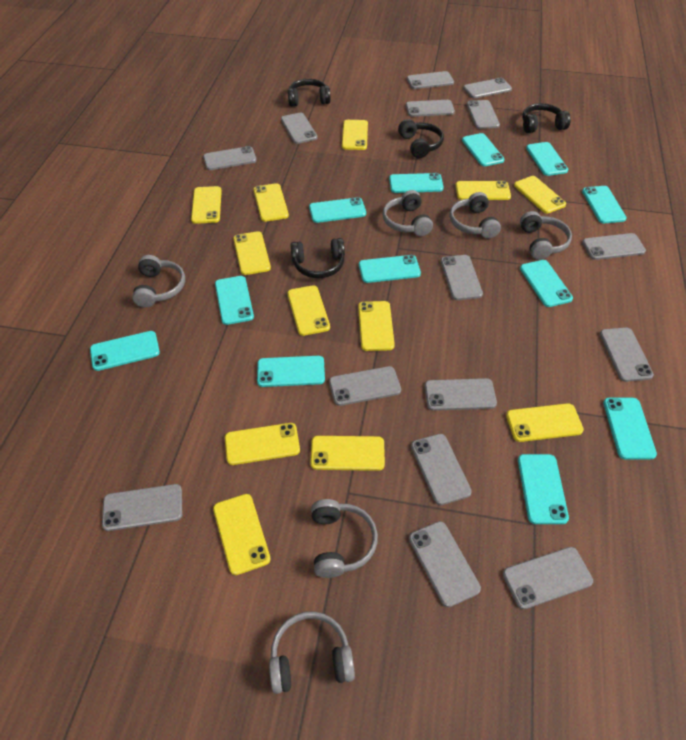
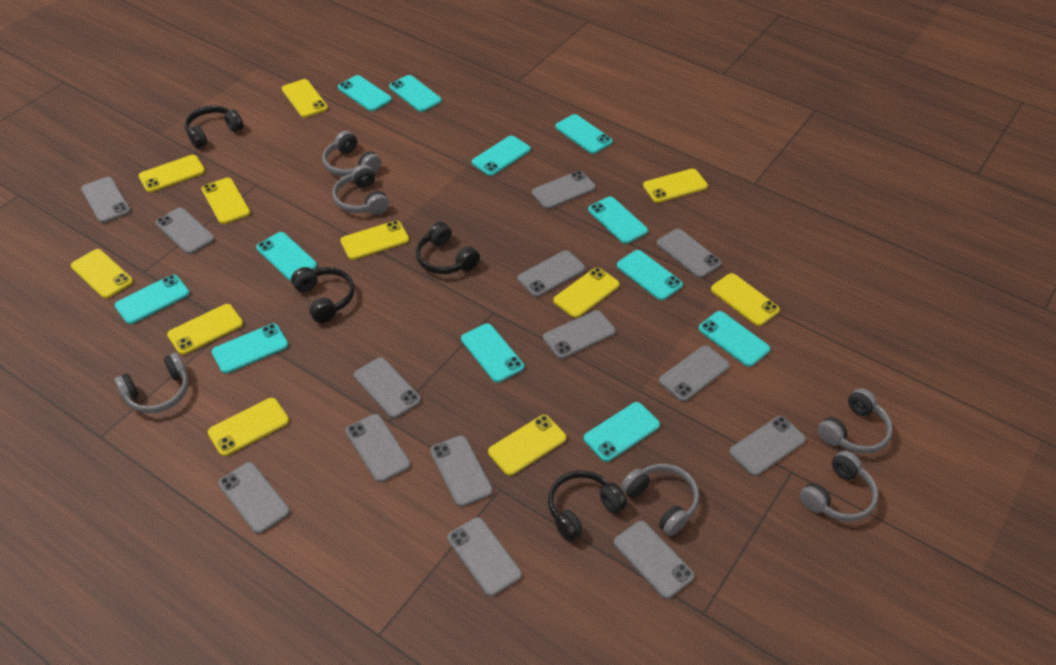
grey phone: [102,484,182,531] [203,146,257,170] [281,112,317,144] [329,366,401,406] [406,100,455,117] [407,71,454,89] [409,521,481,607] [411,434,472,505] [425,378,497,411] [441,255,483,300] [463,78,512,98] [467,100,500,129] [503,547,593,609] [582,233,646,260] [600,327,654,382] = 15 -> [81,177,131,223] [155,208,215,254] [218,462,290,534] [346,414,411,482] [354,357,421,418] [430,435,493,507] [447,517,522,596] [517,250,585,297] [532,171,596,209] [543,310,616,359] [614,521,695,599] [657,229,722,278] [659,345,730,402] [729,416,806,476] = 14
yellow phone: [191,186,222,224] [213,494,271,575] [225,423,300,465] [233,231,271,275] [254,183,289,222] [287,285,330,336] [310,436,385,471] [342,120,368,150] [358,301,395,351] [456,181,511,200] [506,403,584,442] [514,176,566,213] = 12 -> [71,249,133,299] [138,155,205,192] [167,304,243,355] [202,178,250,224] [208,398,289,456] [282,79,328,118] [340,221,409,260] [488,415,566,476] [553,267,620,318] [643,168,708,203] [711,273,780,326] = 11

